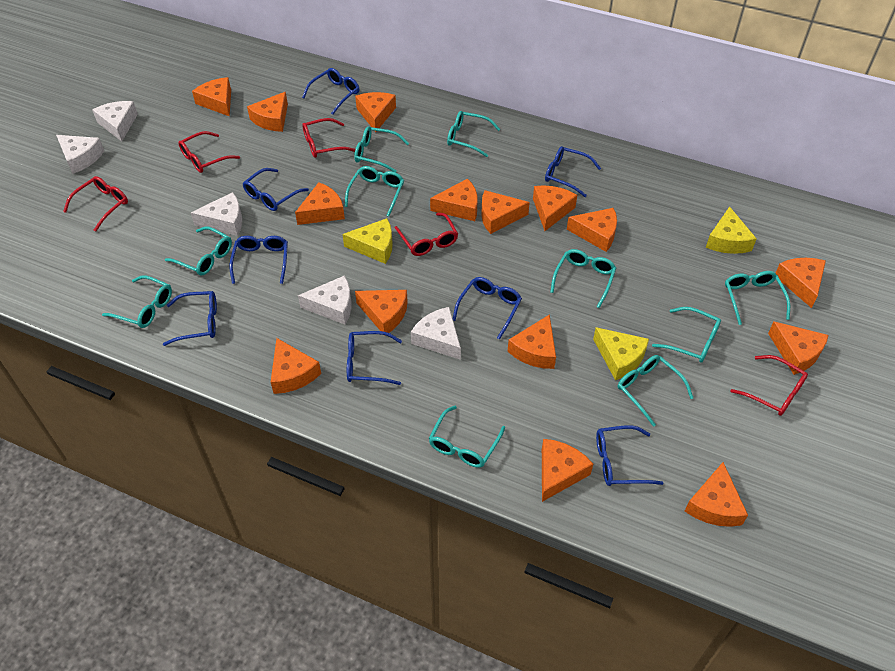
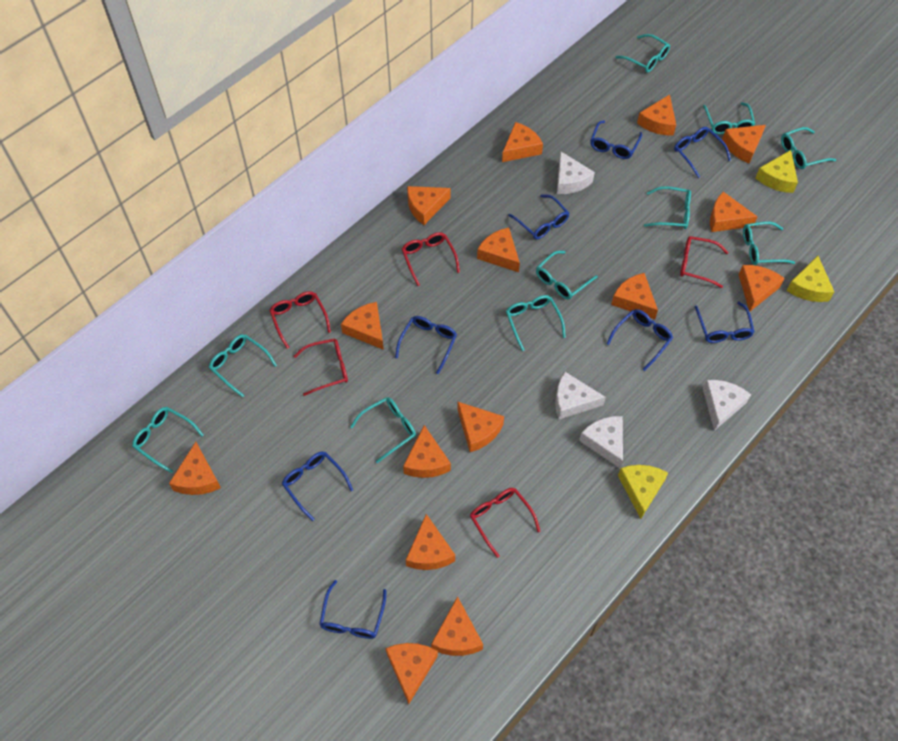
white cheese: [56,135,104,174] [92,101,138,141] [191,192,242,236] [298,275,352,324] [411,307,461,360] = 5 -> [555,372,606,419] [557,151,595,194] [579,416,623,468] [703,380,751,431] = 4

